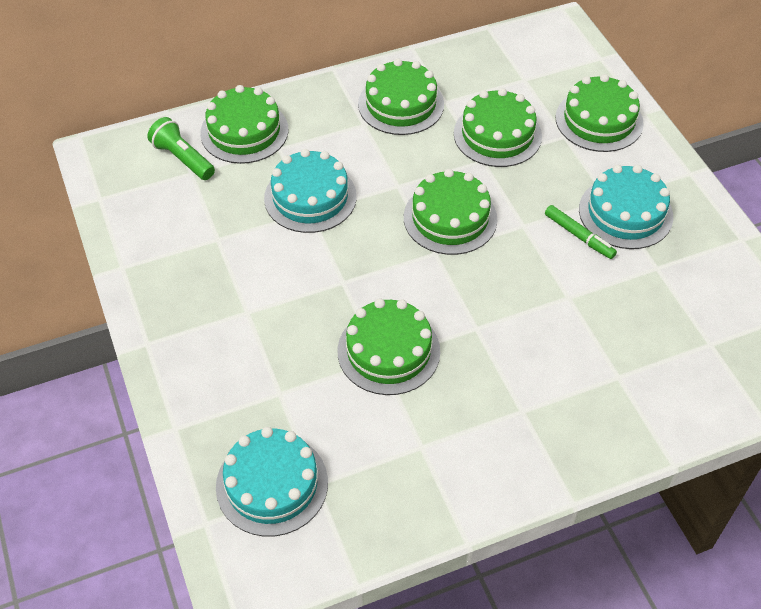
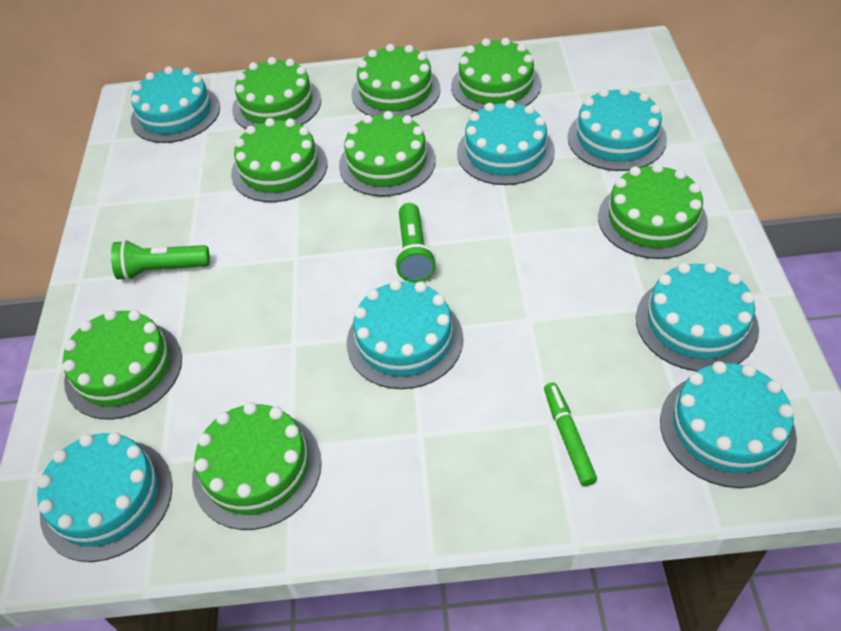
green cake: [200,85,288,164] [338,298,440,395] [358,58,444,135] [404,169,497,255] [454,88,542,167] [556,74,644,152] = 6 -> [63,309,182,419] [192,402,322,530] [231,118,327,202] [232,57,321,129] [339,111,436,197] [351,44,441,117] [451,38,541,111] [598,163,708,259] = 8
green flashlight: [147,117,215,180] = 1 -> [111,240,210,280] [394,203,436,282] = 2
turquoise cake: [216,427,328,537] [264,149,357,233] [579,165,673,249] = 3 -> [37,432,173,562] [131,66,220,143] [347,280,463,389] [457,100,555,185] [568,87,667,171] [636,262,759,371] [660,361,797,488] = 7

